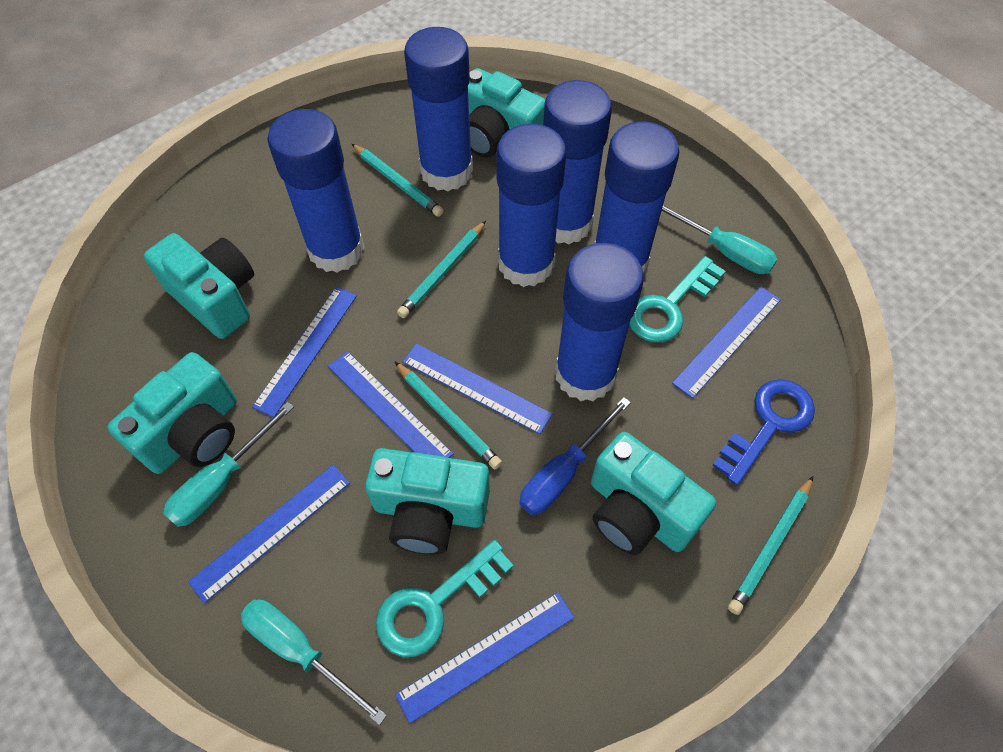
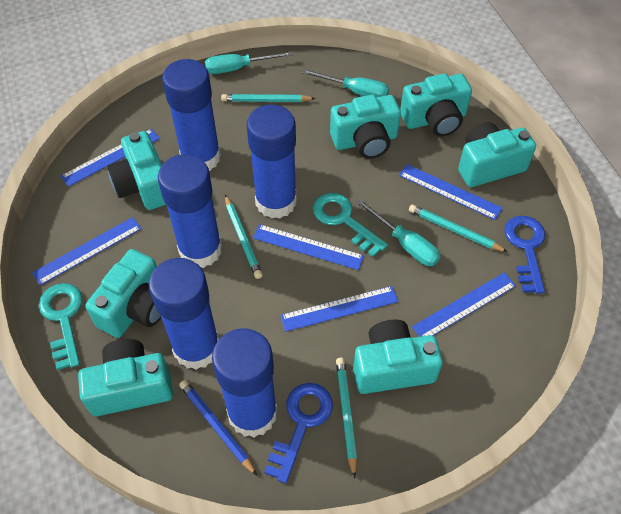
blue glue stick: [267,109,365,273] [404,27,473,191] [496,123,567,287] [543,80,612,244] [555,243,644,401] [594,121,680,273] = 6 -> [149,258,219,370] [158,154,222,268] [162,59,221,171] [212,328,278,437] [247,105,297,219] = 5
blue key: [712,379,815,485] = 1 -> [264,383,333,483] [504,216,545,294] = 2
blue pencil: none = 0 -> [179,380,257,476] = 1
blue screwdriver: [520,397,631,515] = 1 -> none = 0
turquoise camera: [108,352,237,474] [144,233,254,339] [365,448,490,555] [468,68,545,158] [591,432,716,555] = 5 -> [78,339,173,416] [85,249,161,338] [107,131,166,210] [330,95,401,159] [353,319,443,394] [400,73,472,137] [458,122,536,187] = 7

